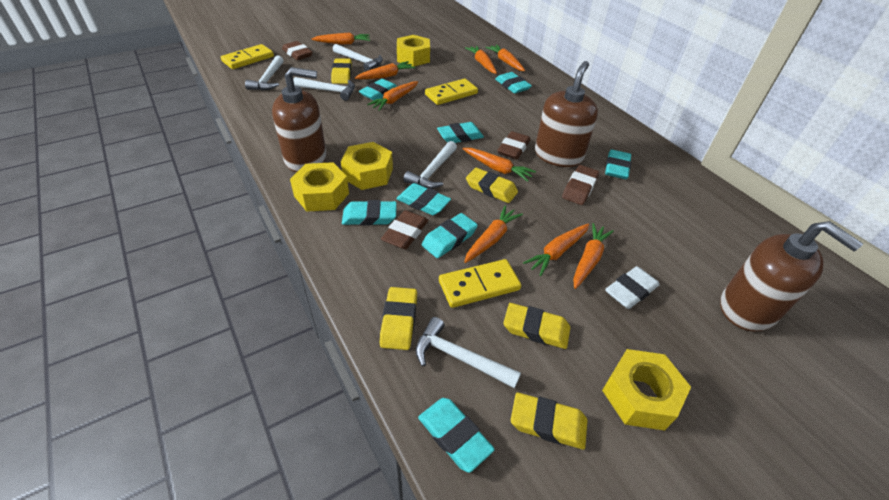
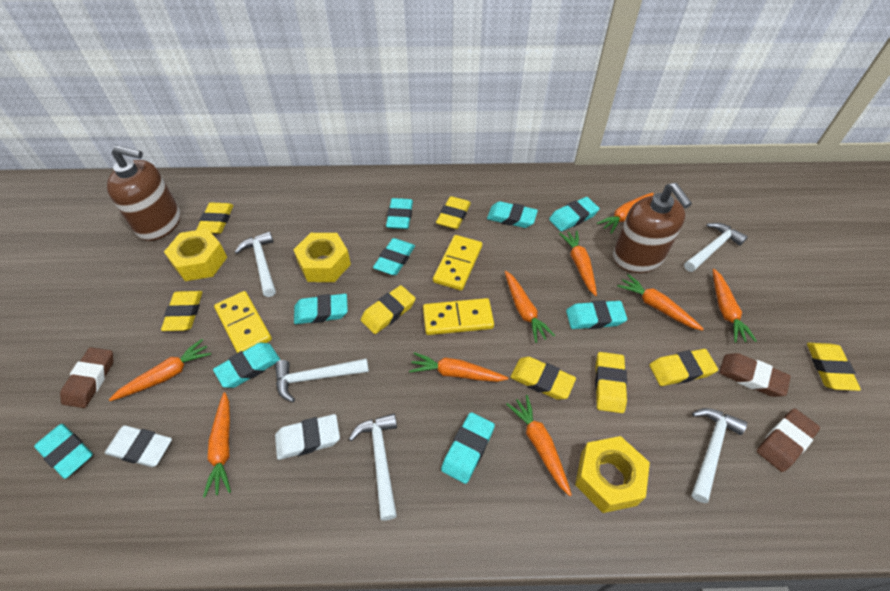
brown eraser: [282,41,313,60] [381,210,428,249] [497,131,530,160] [562,165,599,205] = 4 -> [60,347,113,408] [719,353,791,397] [757,408,820,472] = 3
brown soap dispenser: [272,67,326,172] [535,61,598,167] [720,221,863,331] = 3 -> [107,145,181,241] [613,183,692,273] = 2
turquoise eraser: [342,200,397,226] [359,79,397,100] [396,183,451,215] [418,398,495,473] [422,213,478,258] [437,122,484,143] [495,72,532,93] [605,150,631,179] = 8 -> [34,424,93,479] [213,343,280,388] [294,294,348,324] [373,238,415,275] [386,198,413,229] [441,412,495,484] [487,201,538,228] [549,197,599,231] [566,300,627,329] = 9
white eraser: [605,266,660,309] = 1 -> [105,425,172,467] [275,414,340,460] = 2
yellow eraser: [331,58,352,84] [380,287,417,350] [466,168,518,203] [504,303,570,349] [511,393,587,449] = 5 -> [161,291,202,331] [196,202,233,234] [361,285,416,334] [436,196,471,229] [510,357,576,400] [595,352,627,413] [650,349,718,386] [807,343,861,391] = 8
yellow nut: [290,162,349,212] [341,142,393,190] [397,35,430,67] [602,349,691,431] = 4 -> [164,229,227,281] [294,233,351,282] [575,436,650,513] = 3

